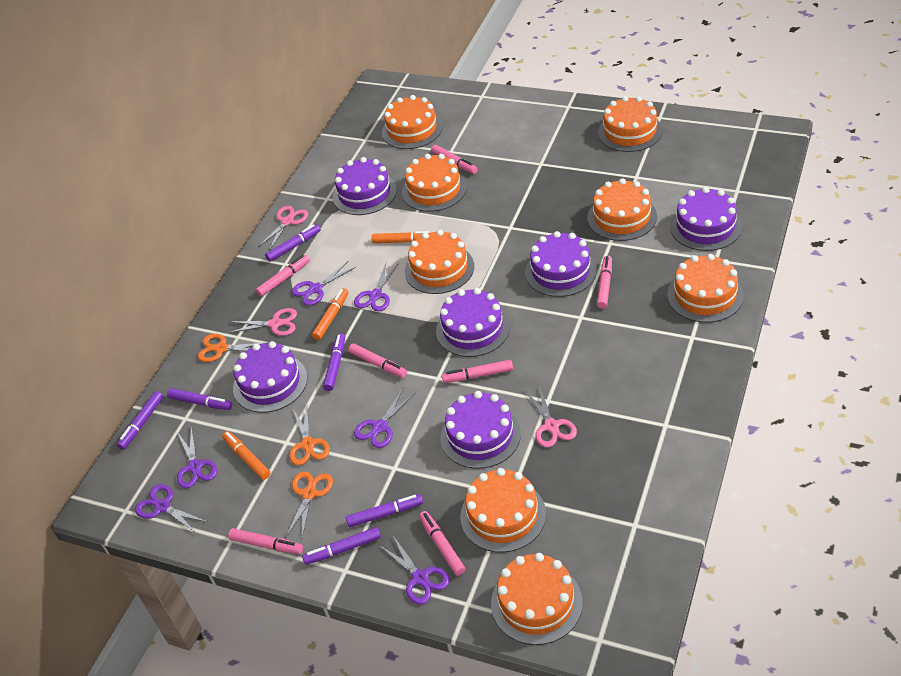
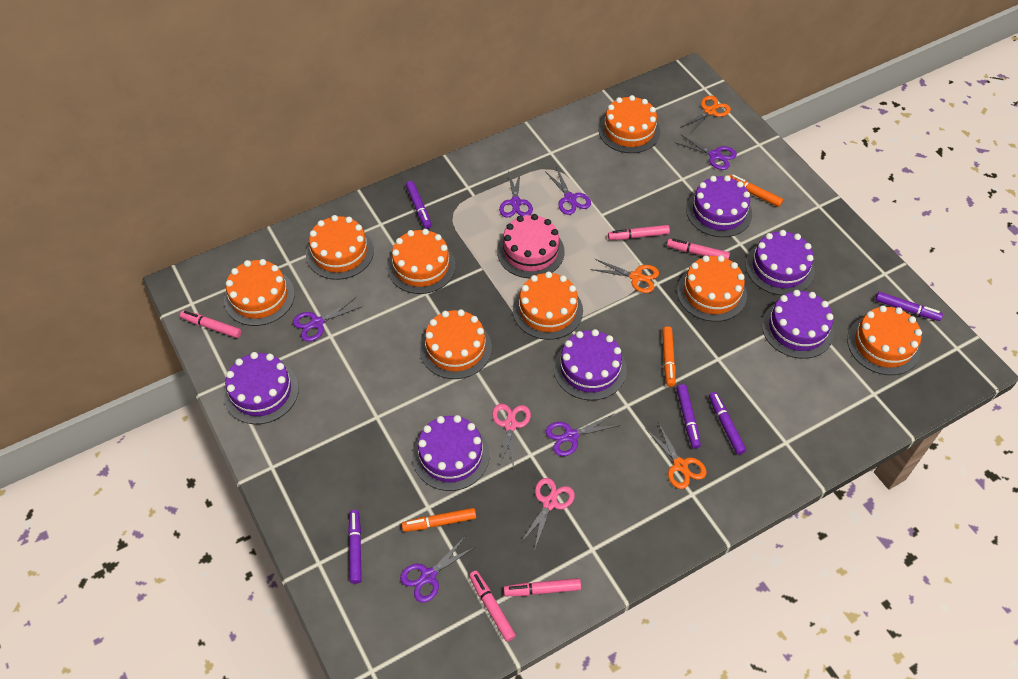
pink cake: none = 0 -> [497,214,565,278] = 1
pink marker: [228,528,303,554] [256,255,310,296] [348,343,407,378] [419,511,466,576] [431,145,478,174] [442,360,513,383] [597,256,612,309] = 7 -> [180,310,242,338] [469,571,516,642] [503,578,581,596] [608,225,670,240] [667,239,730,259] = 5
pink scissors: [228,308,297,336] [258,206,308,251] [525,386,577,447] = 3 -> [492,404,531,469] [521,478,575,551] = 2
purple marker: [117,391,163,450] [167,388,232,410] [265,224,321,262] [302,527,381,565] [323,334,345,391] [346,494,423,527] = 6 -> [348,510,362,584] [406,181,432,229] [676,384,701,449] [709,392,746,455] [875,292,943,321] = 5

